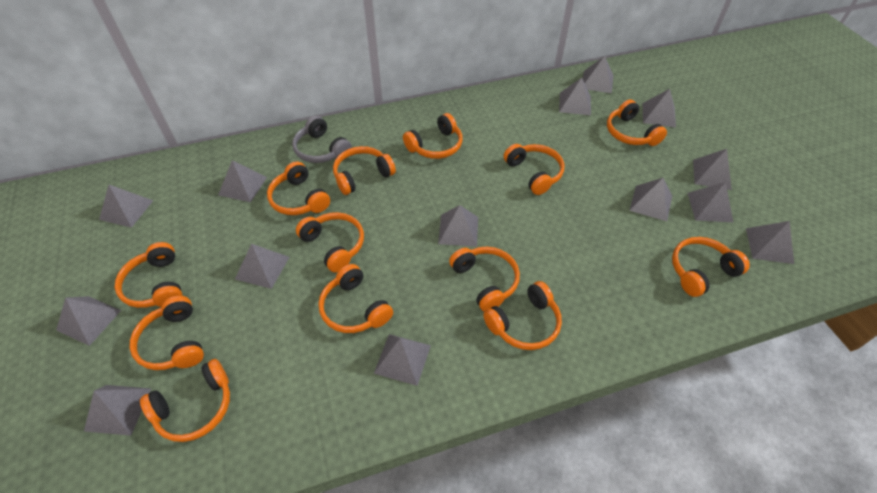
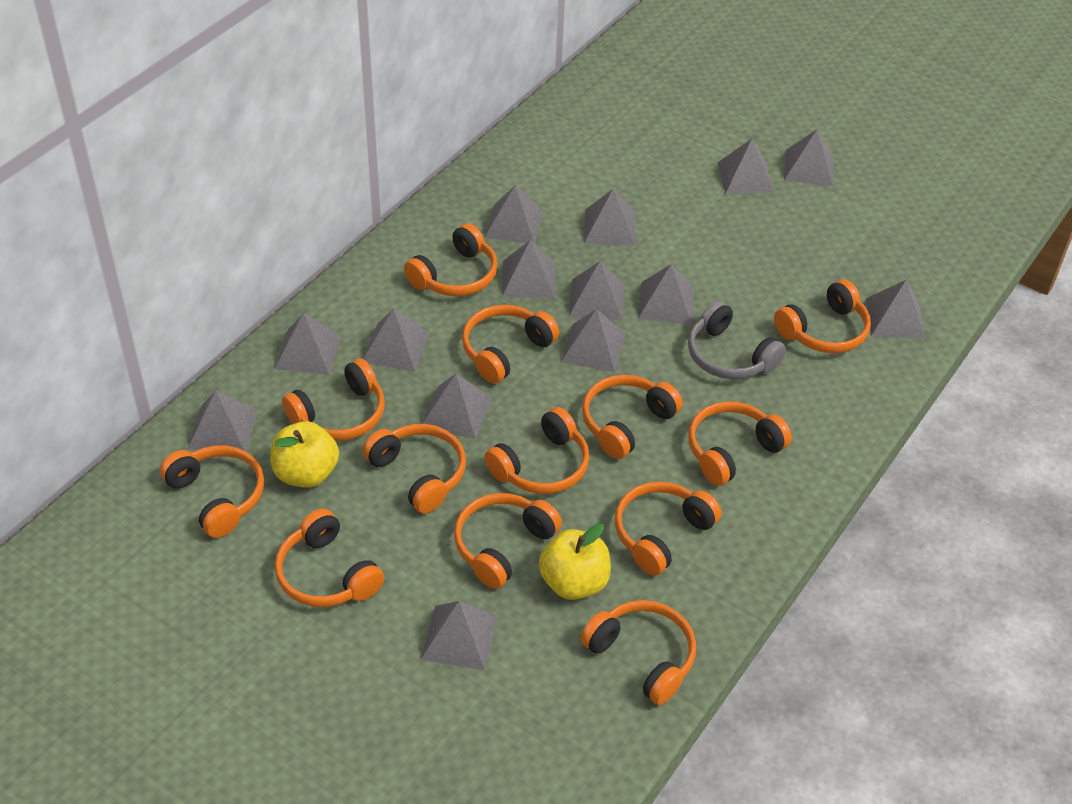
yellow apple: none = 0 -> [270,421,339,488] [539,523,611,600] = 2

